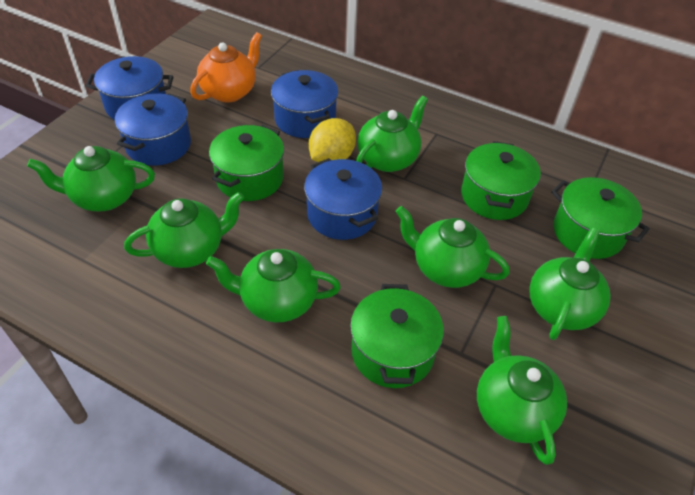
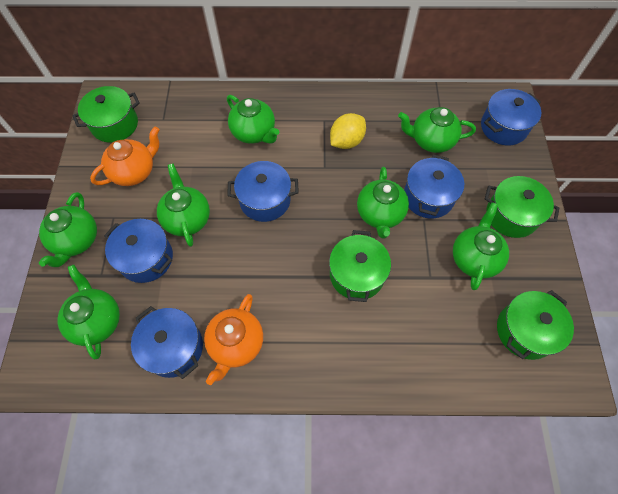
blue pot: [86,56,174,120] [115,93,191,166] [271,70,339,138] [304,158,382,240] = 4 -> [104,219,173,283] [131,306,203,379] [227,161,299,222] [404,154,464,218] [481,89,541,146] = 5
orange teapot: [190,32,262,102] = 1 -> [90,126,160,186] [204,294,263,385] = 2

